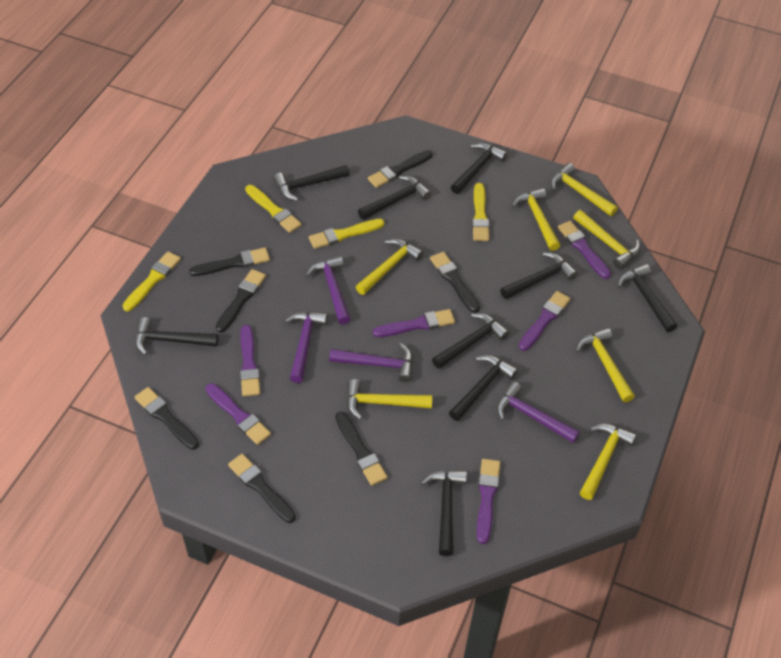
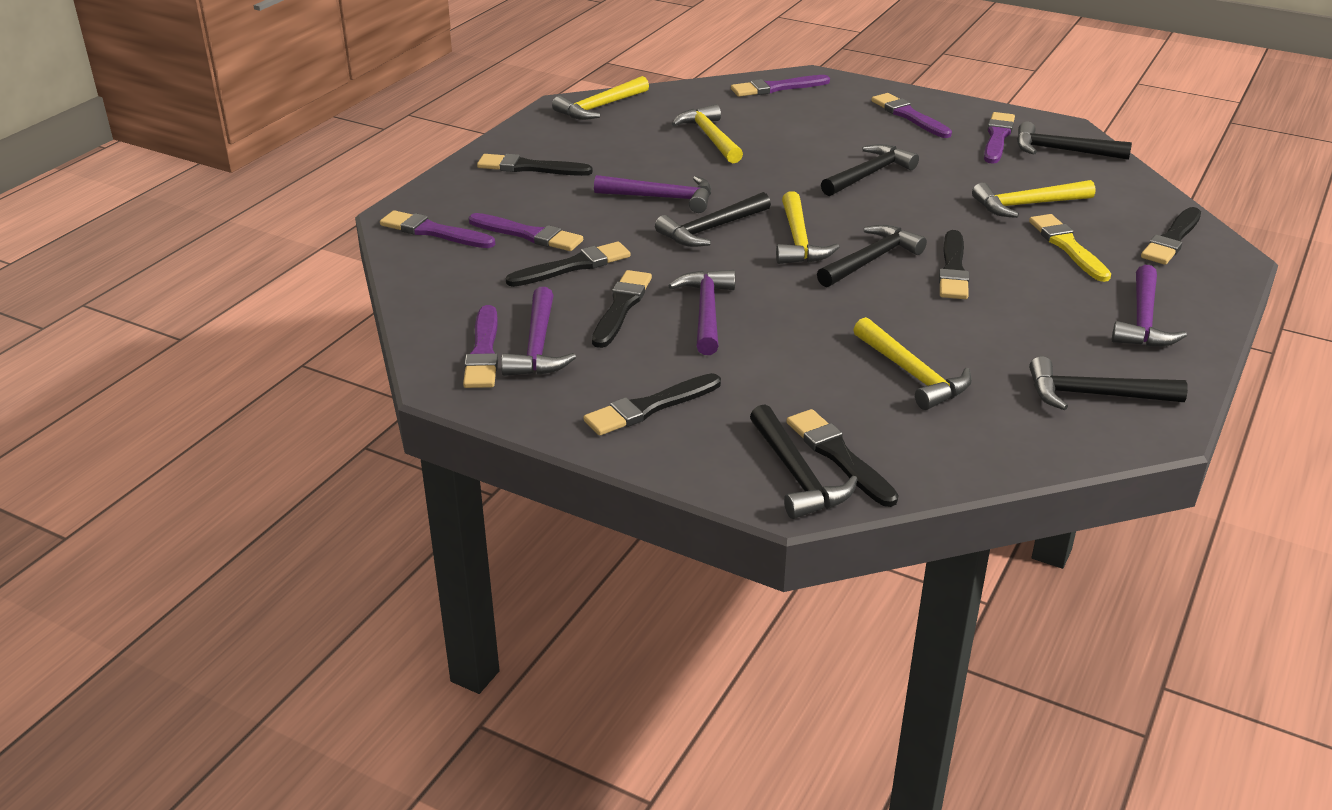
black hammer: [135,317,219,355] [273,165,350,201] [358,176,431,220] [421,470,467,556] [432,313,509,369] [449,355,518,421] [451,143,507,194] [500,253,578,299] [617,264,677,332] = 9 -> [655,192,771,247] [750,404,858,519] [817,225,927,287] [821,144,919,196] [1017,122,1132,160] [1029,356,1188,410] = 6
yellow brush: [122,251,181,312] [245,185,302,233] [309,219,385,249] [472,183,490,241] = 4 -> [1029,214,1111,282] = 1
yellow hammer: [347,379,432,420] [356,239,423,295] [512,188,560,251] [551,163,618,216] [573,210,640,269] [576,328,635,402] [580,424,636,500] = 7 -> [552,76,649,120] [672,104,743,164] [776,191,839,264] [853,317,972,410] [972,180,1095,218] = 5

